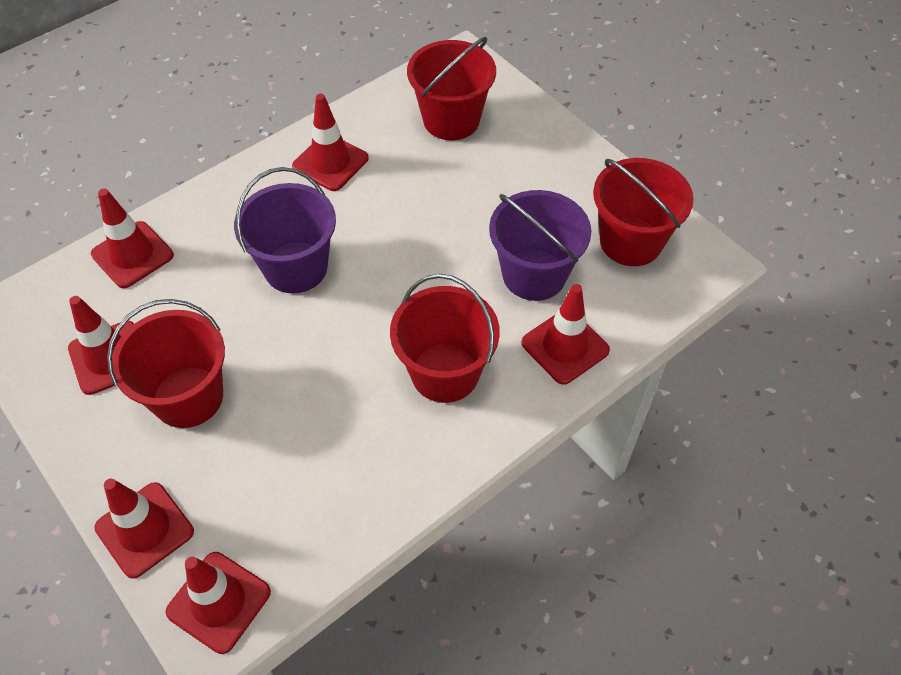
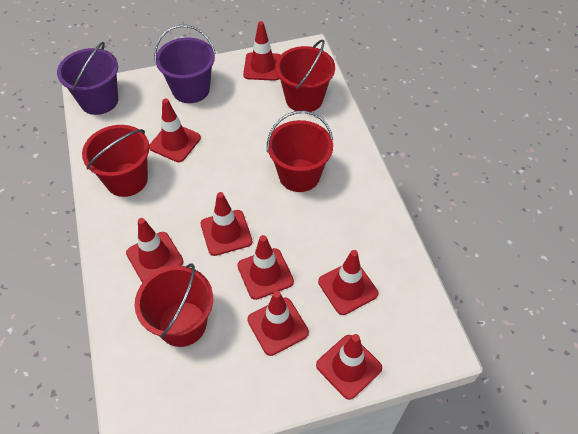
red traffic cone: [68,296,134,395] [91,189,174,288] [94,479,194,578] [166,552,271,654] [292,94,369,191] [521,284,610,385] = 6 -> [126,218,183,282] [149,99,201,162] [201,192,252,256] [237,235,294,300] [243,21,280,81] [247,291,309,356] [316,334,382,400] [318,250,378,315] = 8

